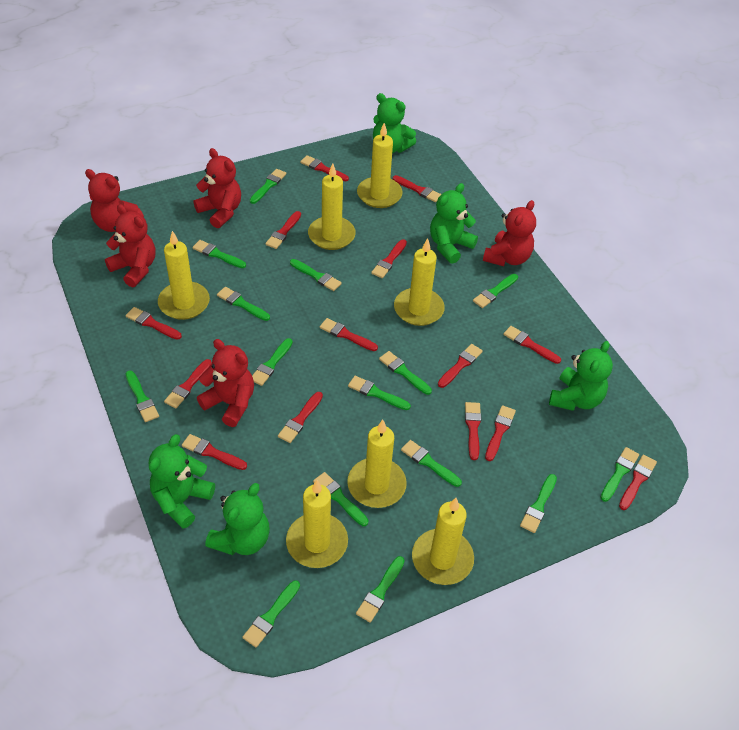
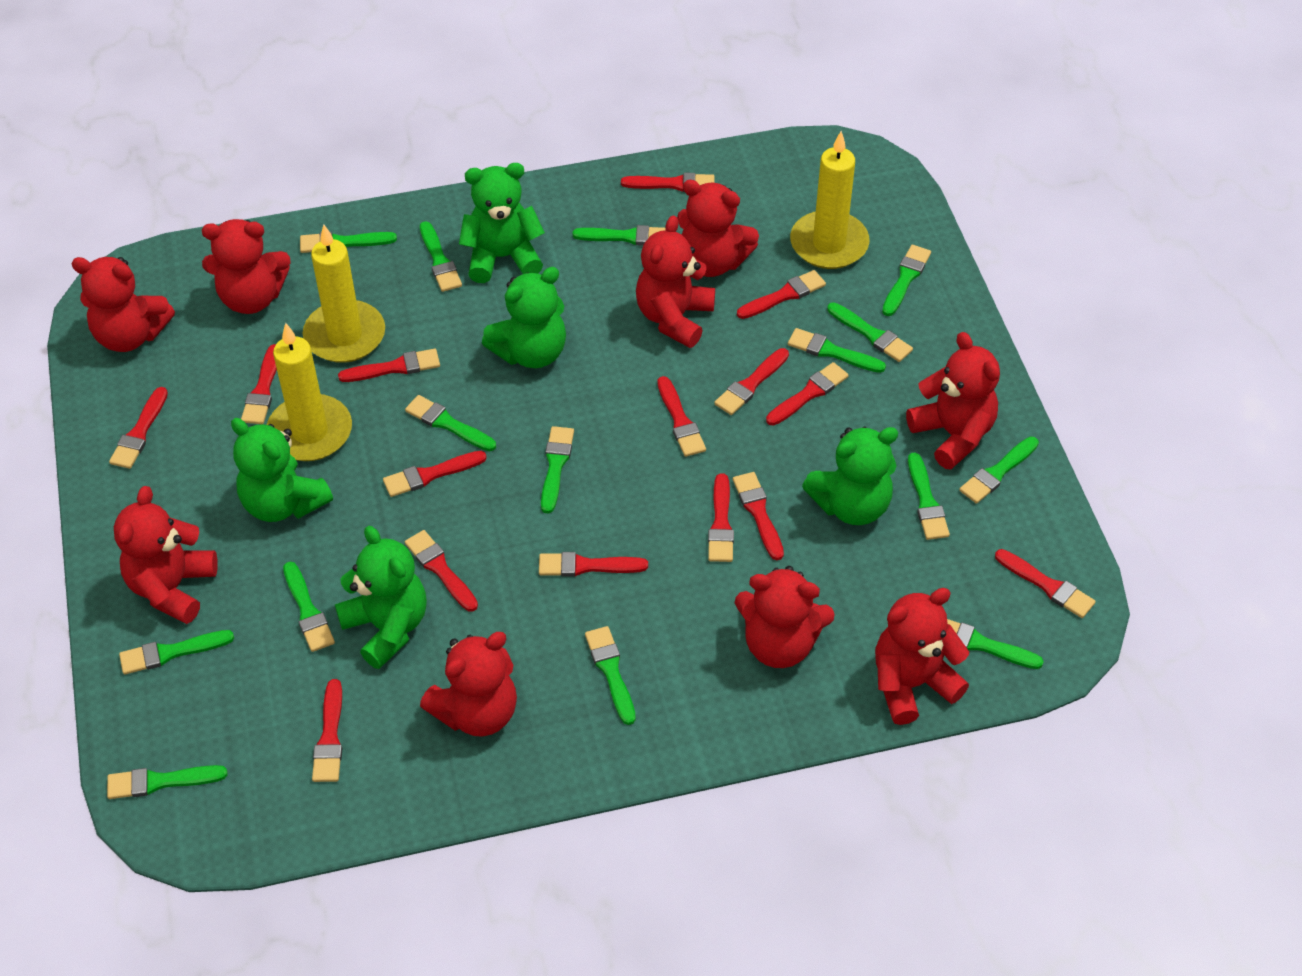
red brush: [126,307,182,340] [164,359,212,408] [182,434,247,470] [265,211,301,249] [278,392,323,443] [300,155,349,181] [320,318,378,351] [371,239,407,278] [393,175,441,202] [438,344,483,388] [465,402,481,460] [485,405,516,461] [503,326,561,364] [619,455,657,510] = 14 -> [109,387,168,469] [241,344,277,424] [312,679,343,782] [338,349,440,382] [383,451,487,497] [405,530,478,612] [539,552,648,577] [621,173,715,192] [657,376,706,457] [708,473,734,562] [714,348,789,415] [733,472,784,560] [737,270,826,319] [766,362,849,426] [995,549,1096,618] = 15
red teddy bear: [85,169,144,232] [105,204,155,287] [194,148,241,228] [197,339,254,427] [483,200,536,266] = 5 -> [71,257,175,352] [114,486,218,624] [202,219,291,314] [420,632,517,737] [636,215,715,348] [677,180,759,277] [735,566,835,668] [875,588,969,725] [906,332,1000,470] = 9
yellow candle: [158,231,210,320] [286,480,348,568] [308,163,356,250] [347,420,407,508] [357,123,403,208] [394,238,445,326] [412,498,474,585] = 7 -> [267,323,352,461] [302,225,385,363] [790,131,870,269] = 3

